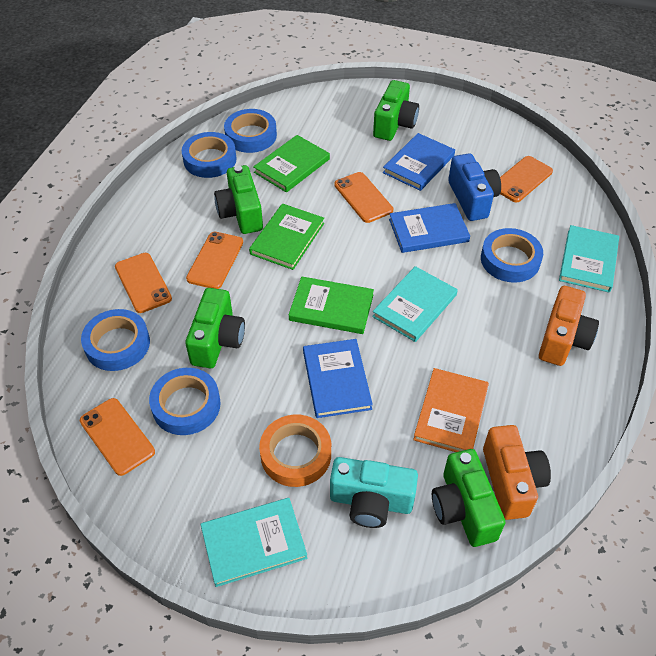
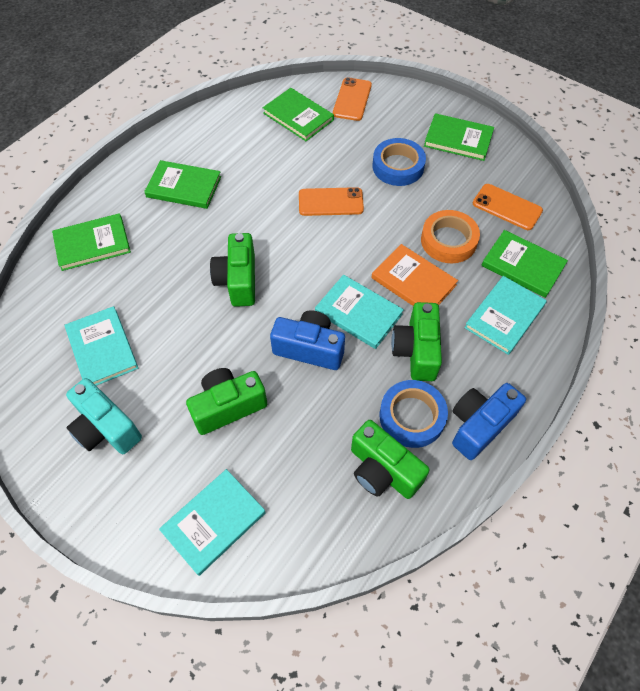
blue book: [303,339,373,418] [383,133,455,191] [389,203,470,253] = 3 -> none = 0
blue camera: [448,153,501,221] = 1 -> [270,310,345,370] [452,383,526,460] = 2
blue tape: [81,309,150,371] [149,368,221,435] [182,132,236,178] [224,109,277,153] [481,228,543,283] = 5 -> [372,138,426,186] [379,380,448,448] = 2
green book: [249,204,324,270] [253,135,330,193] [289,276,374,334] = 3 -> [52,213,131,271] [144,160,221,209] [263,88,334,141] [424,113,494,161] [481,230,568,298] = 5
orange camera: [483,425,551,520] [539,286,599,366] = 2 -> none = 0
orange phone: [80,398,155,476] [115,253,172,313] [186,232,243,289] [334,172,393,223] [500,156,553,202] = 5 -> [299,187,364,216] [333,77,372,121] [473,184,543,230] = 3
turquoise book: [200,498,307,587] [372,266,458,342] [559,225,619,293] = 3 -> [65,306,139,386] [159,469,266,576] [315,275,404,349] [464,276,547,355] = 4

